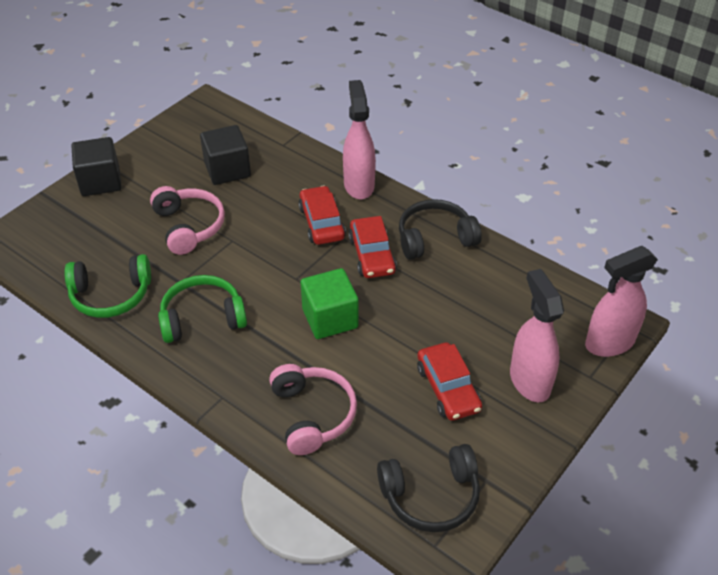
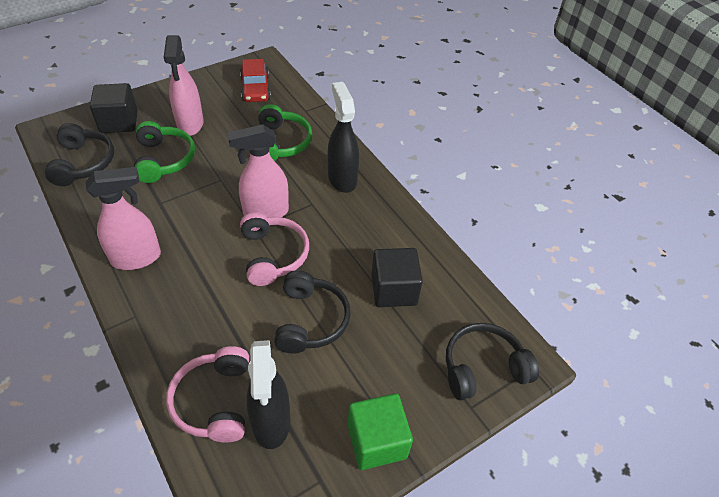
black headphones: [377,444,480,532] [399,199,482,260] = 2 -> [45,123,114,186] [274,270,351,354] [446,323,539,400] = 3
black spray bottle: none = 0 -> [247,340,290,449] [328,82,359,193] = 2
red car: [298,186,346,245] [349,216,397,278] [417,342,482,421] = 3 -> [240,59,271,102] = 1

